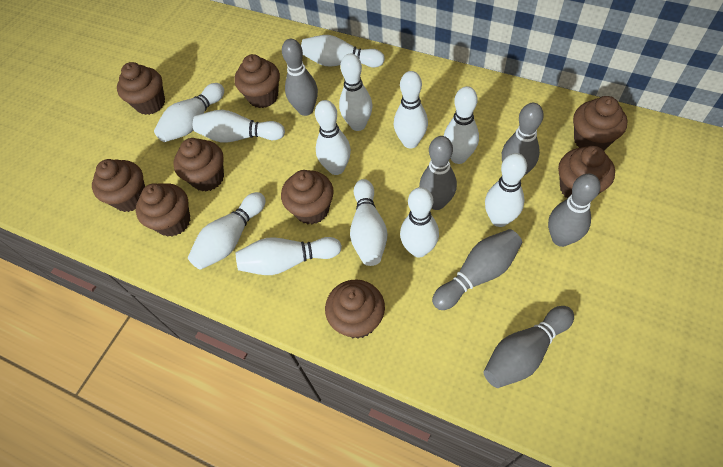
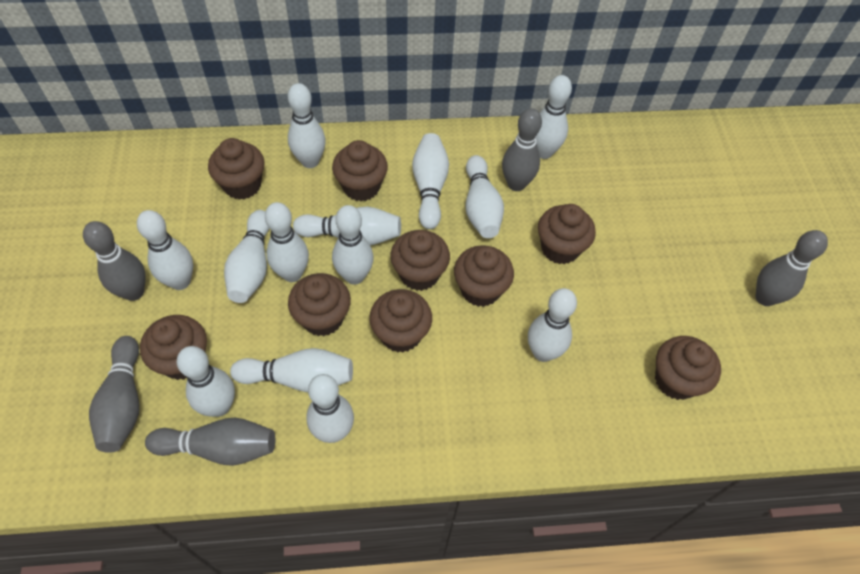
grey bowling pin: [282,39,318,116] [419,136,457,210] [432,229,522,310] [484,306,574,388] [502,103,544,176] [548,174,601,247] = 6 -> [83,221,146,301] [89,336,140,453] [145,418,275,466] [502,108,542,191] [755,230,828,306] = 5
white bowling pin: [154,83,224,142] [188,192,266,270] [193,110,285,142] [236,237,342,275] [301,35,385,68] [315,100,351,175] [339,54,372,131] [350,179,387,266] [394,71,428,149] [400,187,439,258] [444,86,479,164] [485,153,527,227] = 12 -> [137,210,193,290] [177,346,235,417] [224,210,270,303] [230,348,353,392] [265,202,309,282] [288,83,326,168] [293,207,401,245] [307,374,354,443] [332,205,374,285] [412,133,449,229] [466,155,504,238] [528,288,577,362] [536,75,572,159] = 13

